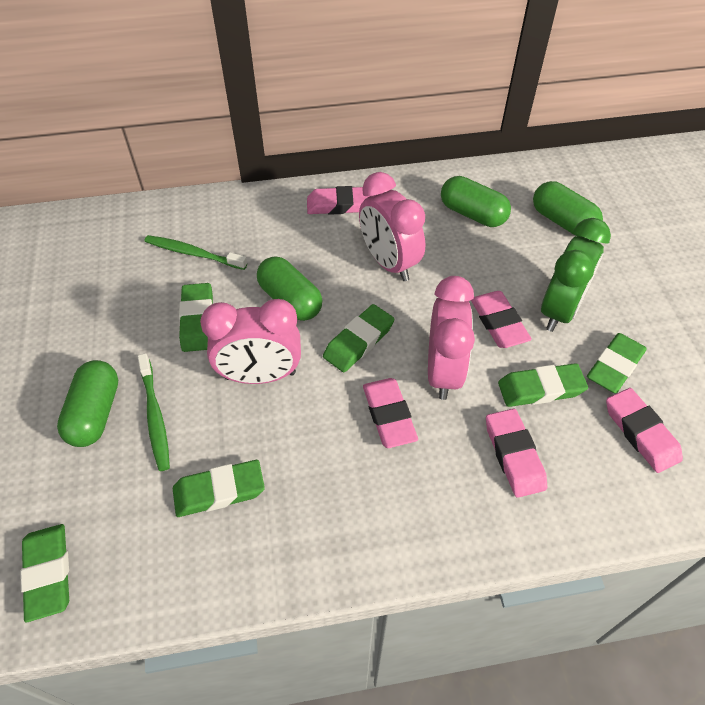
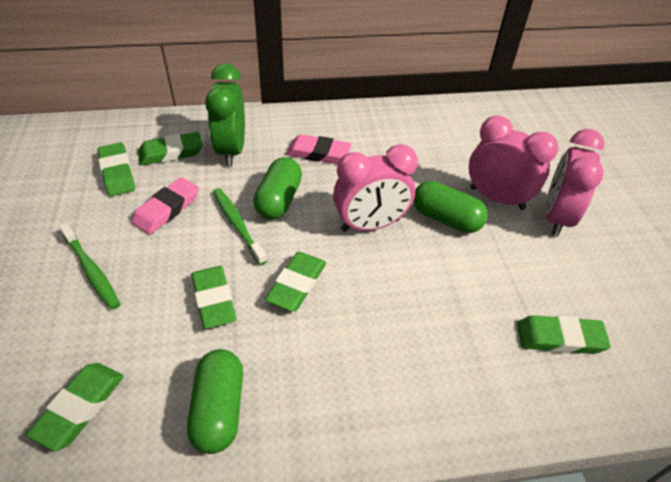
green capsule: [57,360,118,447] [257,256,322,321] [441,176,511,227] [533,181,603,237] = 4 -> [187,349,243,454] [253,157,302,219] [413,181,488,233] = 3
pink eraser: [307,186,369,215] [363,378,418,448] [471,291,532,348] [486,409,547,498] [606,388,683,473] = 5 -> [132,177,199,235] [286,134,352,164] = 2

